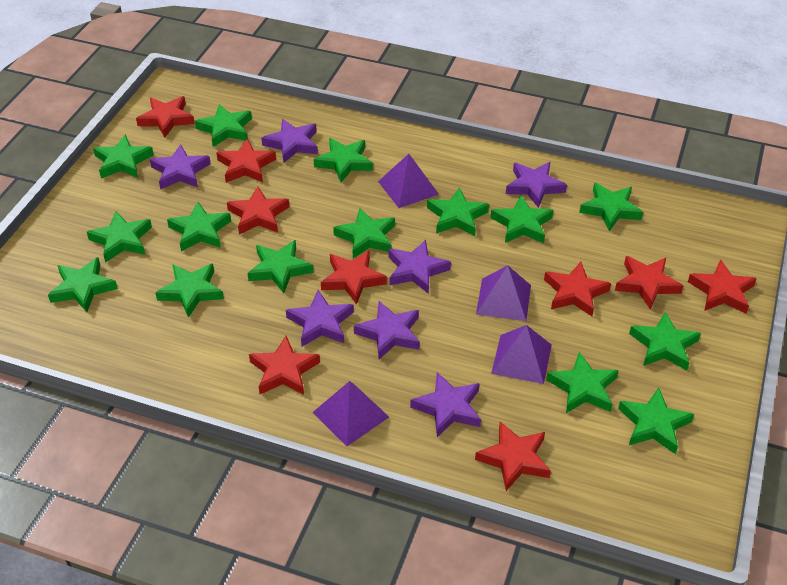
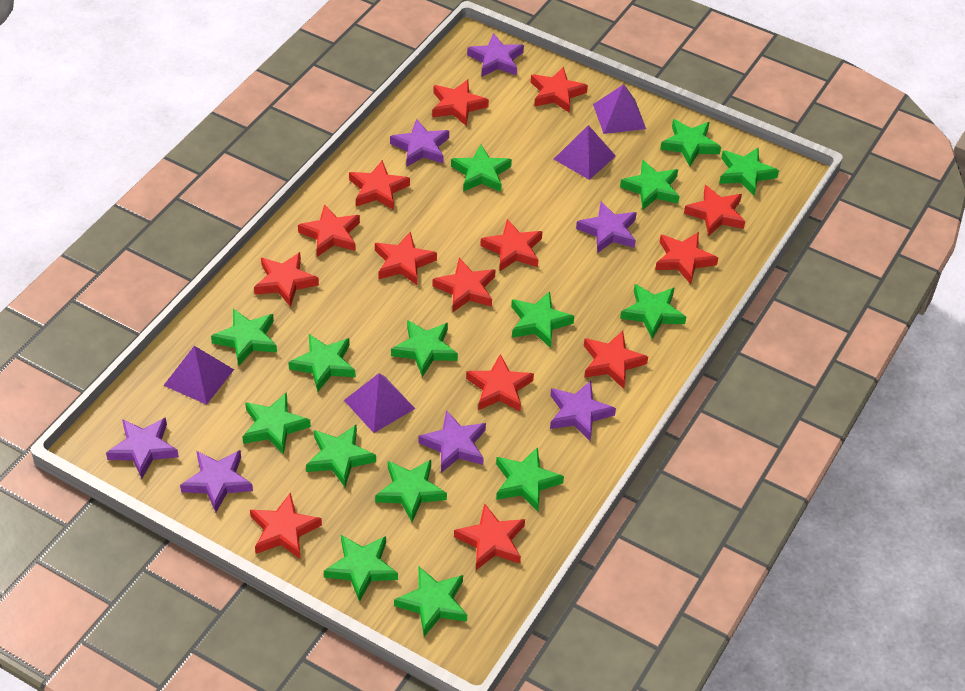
red star: [136,96,195,138] [216,139,276,183] [227,187,289,234] [249,336,320,395] [321,250,387,305] [475,421,551,491] [544,262,611,316] [615,256,683,310] [688,259,757,313] = 9 -> [250,492,322,559] [254,252,319,307] [298,204,360,257] [349,160,410,210] [375,232,437,286] [432,79,489,126] [433,258,496,312] [454,503,525,570] [466,354,534,411] [480,219,543,272] [531,67,588,113] [584,331,648,389] [655,232,718,284] [684,185,745,236] = 14

